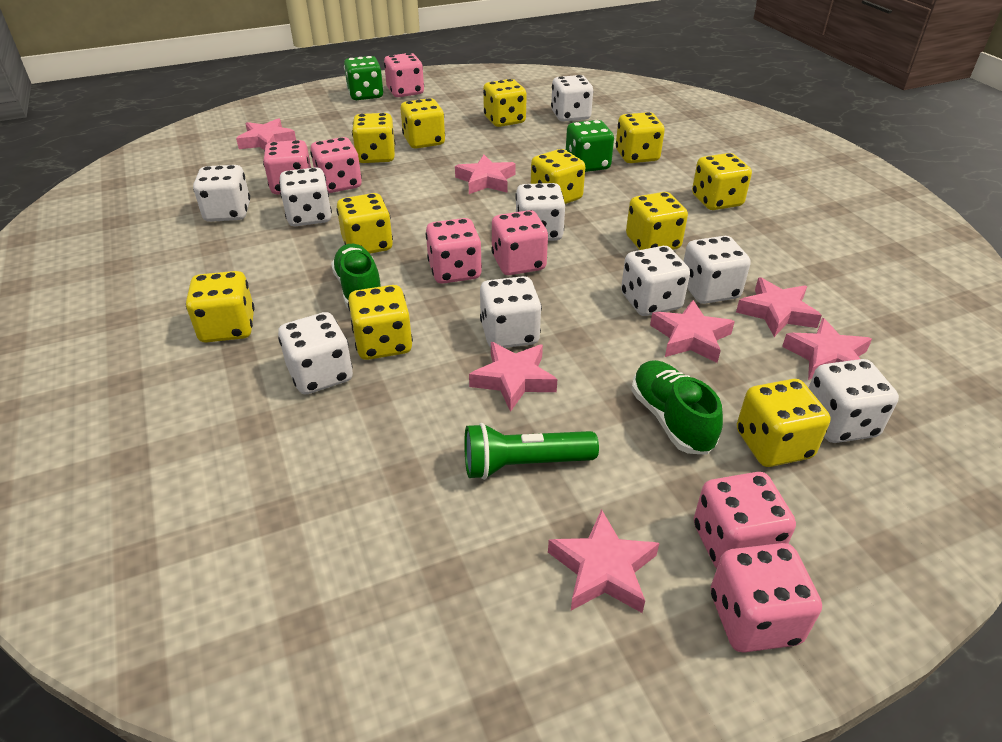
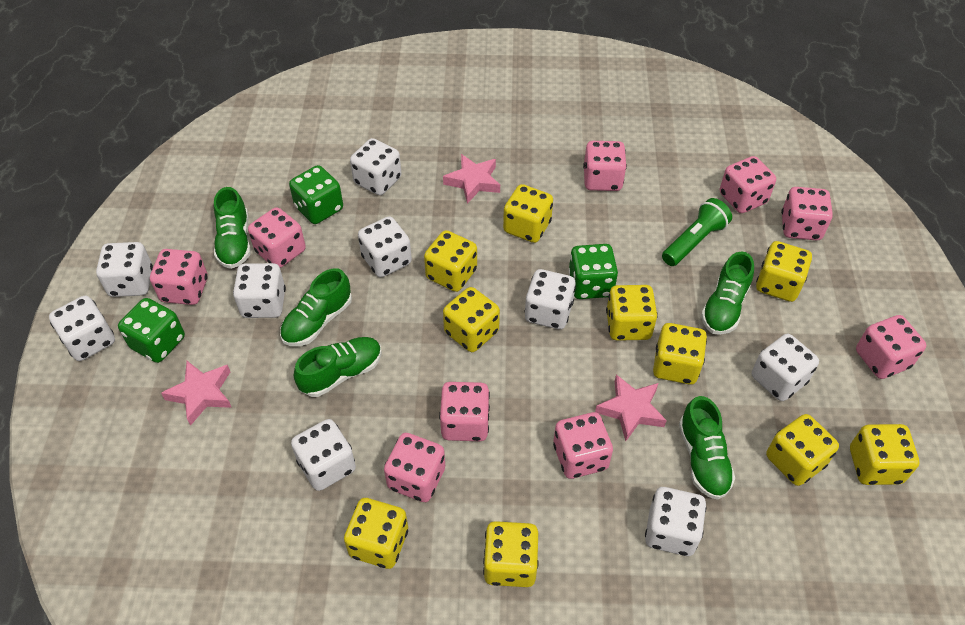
green dice: [344,56,384,100] [566,120,614,172] = 2 -> [118,298,185,363] [289,165,343,224] [568,244,618,299] = 3
green shoe: [331,244,381,308] [631,360,723,455] = 2 -> [214,187,251,269] [280,268,352,346] [294,337,382,397] [679,396,735,500] [701,252,754,335] = 5
pink dice: [263,140,312,195] [310,137,362,193] [384,53,424,97] [425,218,482,284] [491,210,548,275] [694,472,796,569] [711,543,822,653] = 7 -> [150,249,208,305] [248,207,306,268] [384,433,445,502] [439,382,490,441] [553,412,613,479] [583,141,627,191] [720,156,776,213] [781,187,833,241] [856,315,926,379] = 9
pink star: [236,118,296,151] [455,155,516,194] [469,342,557,412] [548,509,659,613] [650,300,735,363] [736,277,822,337] [782,318,872,380] = 7 -> [161,361,232,426] [443,154,500,204] [595,374,667,441] = 3
yellow dice: [186,271,255,343] [336,193,393,254] [348,285,413,360] [352,113,395,163] [401,98,445,149] [483,79,527,127] [531,149,585,204] [616,112,665,163] [626,192,688,250] [692,153,752,210] [737,379,831,467] = 11 -> [344,498,408,569] [424,230,477,292] [443,287,500,352] [483,521,538,587] [503,184,553,243] [606,285,658,341] [653,323,707,385] [756,241,812,302] [766,414,839,486] [850,424,919,485] = 10

